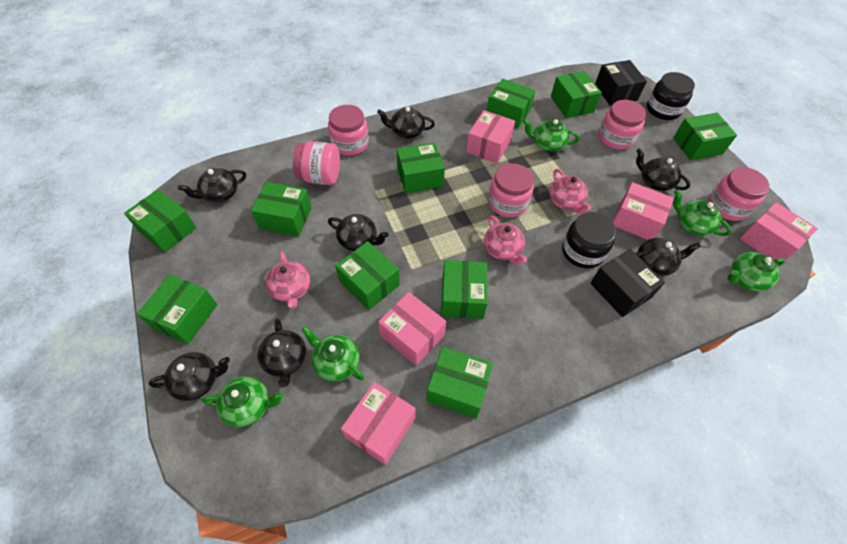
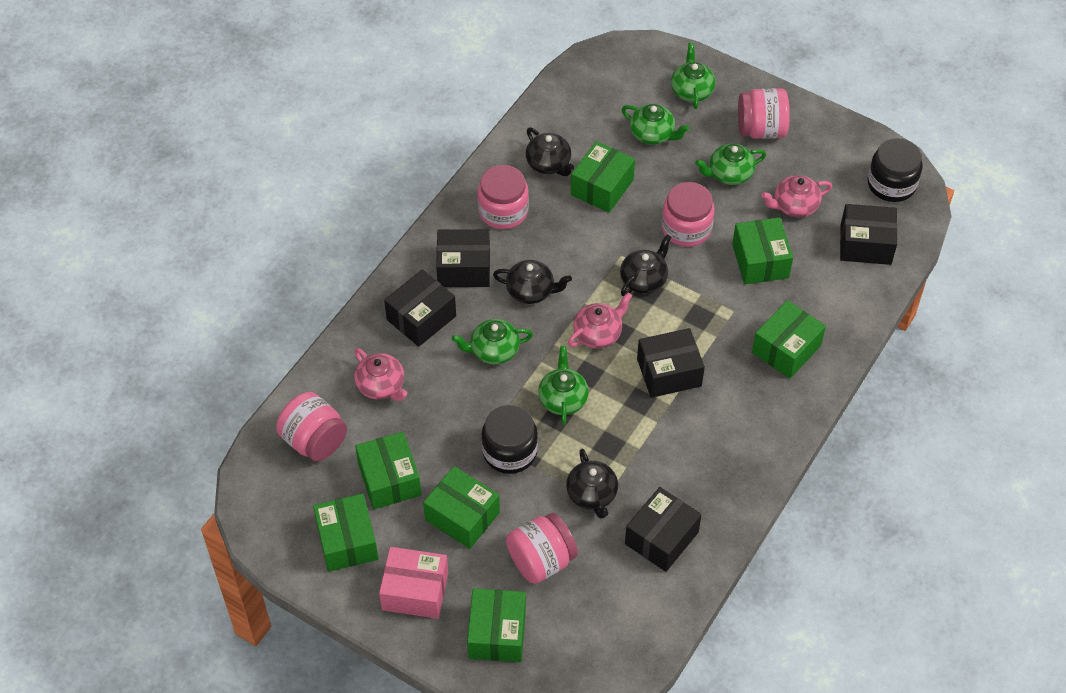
black box: [590,249,665,317] [595,60,647,106] = 2 -> [384,270,456,347] [436,229,490,287] [625,487,702,572] [637,328,705,398] [840,204,897,265] = 5
black teapot: [148,352,230,401] [178,168,246,203] [257,319,306,388] [328,214,389,251] [377,107,435,139] [635,238,701,276] [636,148,690,191] = 7 -> [493,260,572,304] [526,127,574,176] [566,449,618,519] [620,234,671,296] = 4
green box: [124,189,196,252] [137,274,217,344] [251,182,312,236] [335,241,400,310] [397,143,445,193] [426,347,493,418] [441,260,488,319] [487,79,535,128] [551,71,602,118] [673,113,737,161] = 10 -> [313,493,378,572] [355,432,421,509] [423,466,500,549] [467,588,526,662] [571,141,635,213] [732,217,793,284] [752,300,826,378] = 7
pink box: [341,382,415,465] [378,292,446,366] [466,110,515,163] [613,182,674,240] [740,202,818,264] = 5 -> [379,547,448,619] = 1

